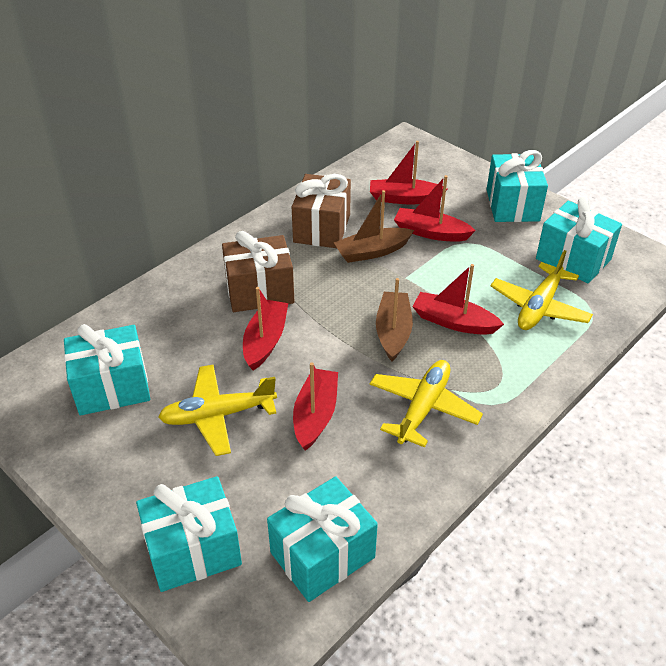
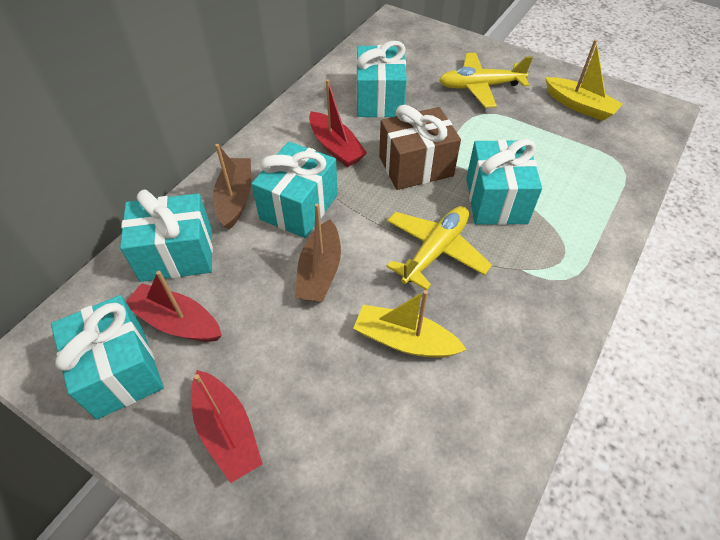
brown gift: [222,231,294,312] [292,174,351,248] = 2 -> [379,105,461,190] = 1
red boat: [243,287,288,370] [293,362,338,451] [370,141,447,204] [394,175,476,242] [412,264,504,335] = 5 -> [126,271,222,342] [191,370,263,483] [309,79,367,167] = 3
yellow boat: none = 0 -> [353,290,467,358] [545,40,623,121] = 2
yellow plane: [158,365,277,456] [370,360,483,447] [491,250,593,330] = 3 -> [387,206,492,290] [439,53,533,108] = 2

